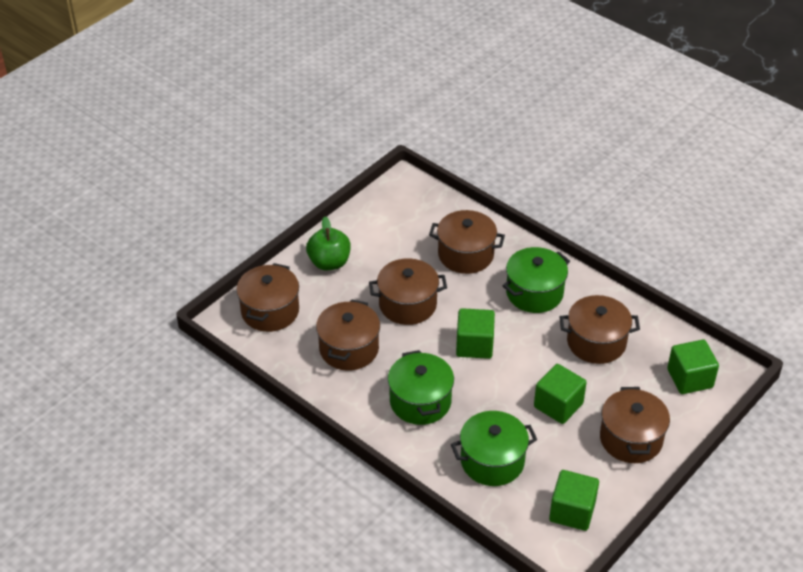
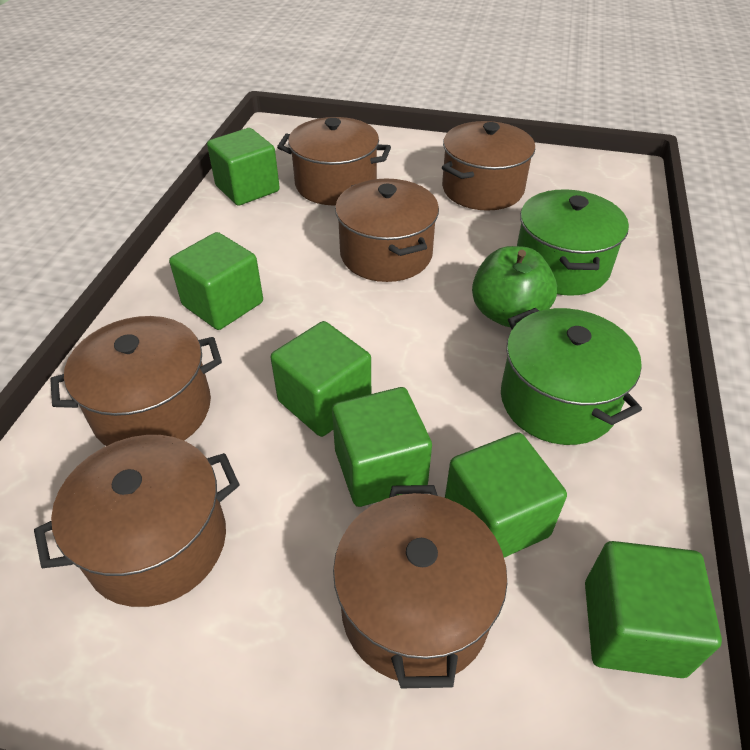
green cube: [456,308,495,359] [534,364,587,424] [549,470,599,531] [667,340,719,394] = 4 -> [169,232,263,330] [207,128,280,206] [271,321,371,437] [332,387,432,507] [445,432,567,558] [585,541,722,678] = 6
green pot: [388,350,454,425] [451,411,537,486] [503,247,570,313] = 3 -> [501,308,642,445] [517,189,629,296] = 2

